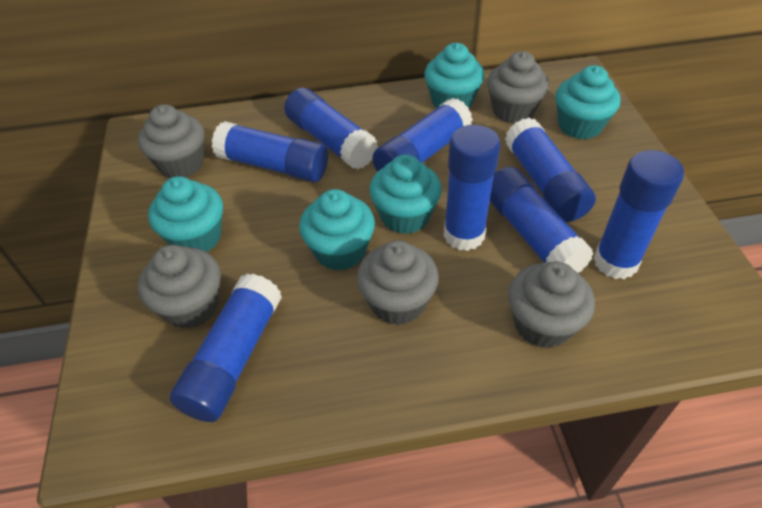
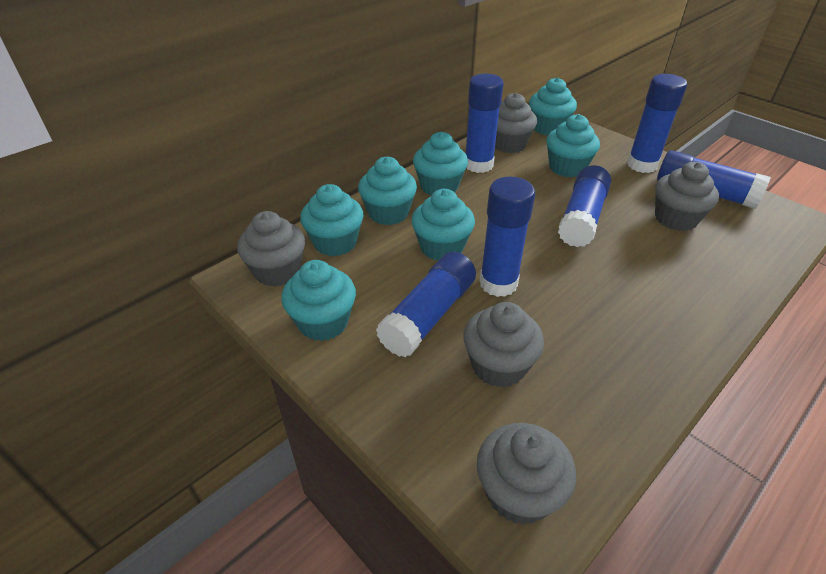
blue glue stick: [169,273,282,422] [212,121,328,182] [284,88,378,170] [372,98,473,172] [444,125,500,251] [490,167,594,273] [505,118,596,222] [593,150,684,279] = 8 -> [376,252,476,357] [465,74,504,173] [480,177,535,297] [558,165,611,247] [627,74,687,173] [657,150,770,209] = 6
turquoise cupcake: [148,176,223,251] [299,189,375,271] [369,154,441,234] [425,43,484,109] [556,65,620,140] = 5 -> [281,260,356,341] [300,184,363,256] [358,157,417,225] [411,189,475,260] [413,132,468,196] [529,77,577,135] [546,114,600,177] = 7

